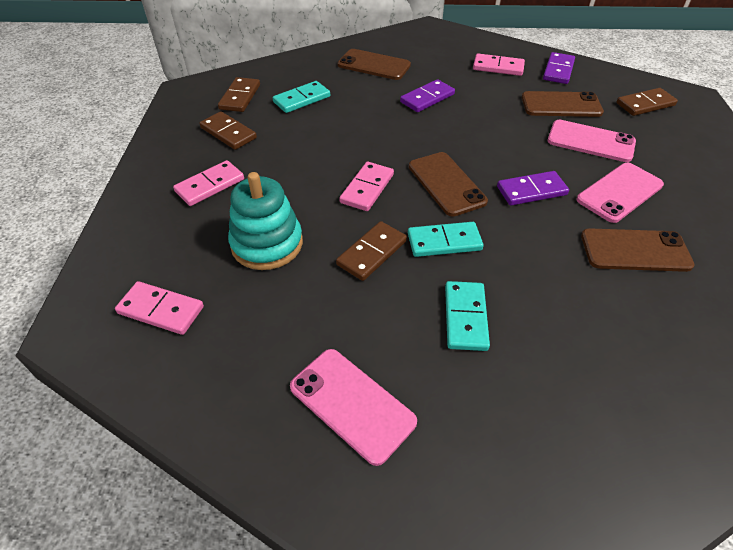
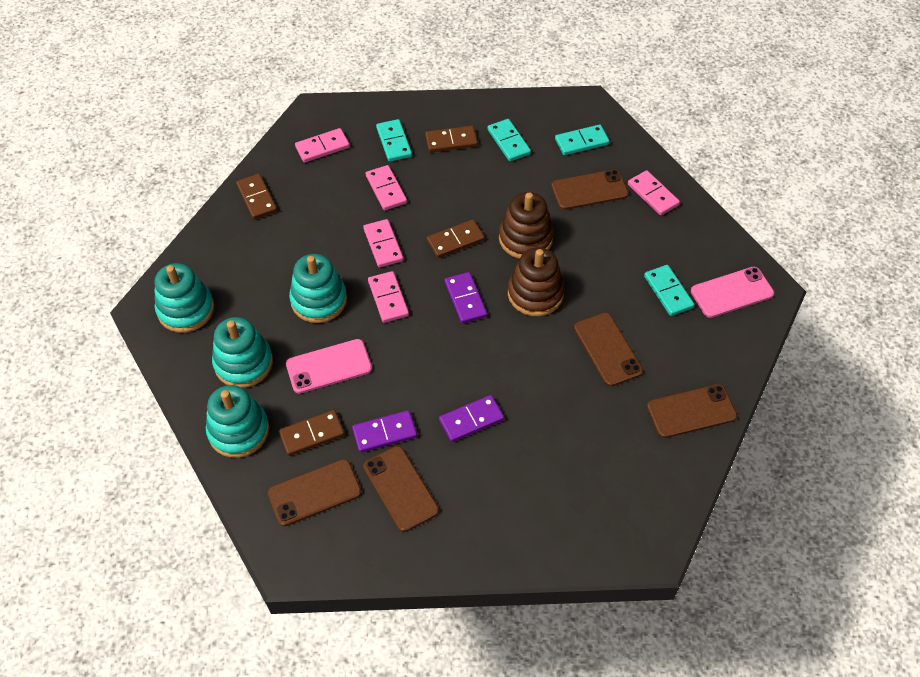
brown phone: [338,49,411,80] [409,152,488,216] [522,91,604,117] [581,228,694,272] = 4 -> [268,459,361,526] [363,446,439,532] [551,170,629,210] [574,313,643,386] [647,384,737,438] = 5
brown stacking toy: none = 0 -> [499,192,554,259] [508,247,565,316] = 2
pink domino: [115,281,204,335] [173,160,244,206] [339,162,394,211] [473,54,525,76] = 4 -> [295,128,350,163] [363,219,403,267] [366,165,407,211] [368,271,409,323] [628,170,680,216] = 5
pink phone: [290,349,417,466] [547,120,636,162] [577,163,664,223] = 3 -> [286,339,372,394] [691,267,774,318] = 2
turquoise domino: [273,81,330,113] [408,222,484,257] [445,281,490,351] = 3 -> [376,119,412,162] [487,119,531,161] [555,125,609,155] [644,265,694,316] = 4
turquoise stacking toy: [228,172,303,270] = 1 -> [154,263,214,333] [206,385,269,458] [212,317,273,388] [289,254,347,323] = 4

